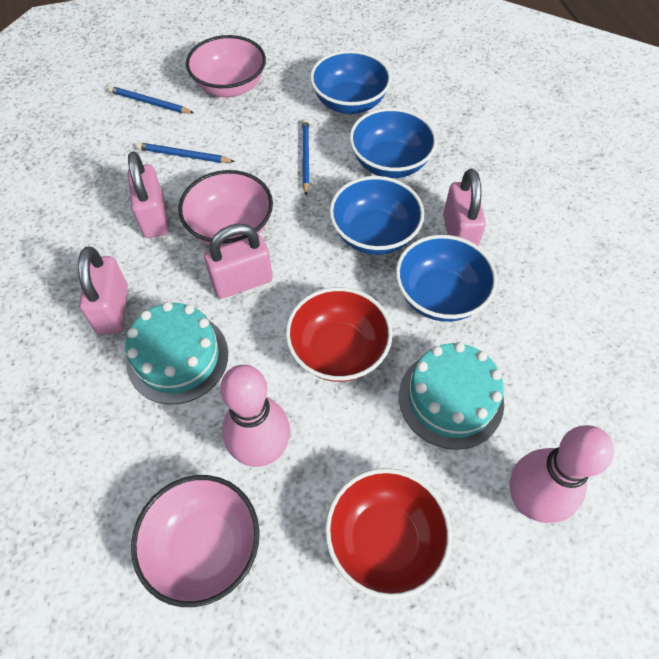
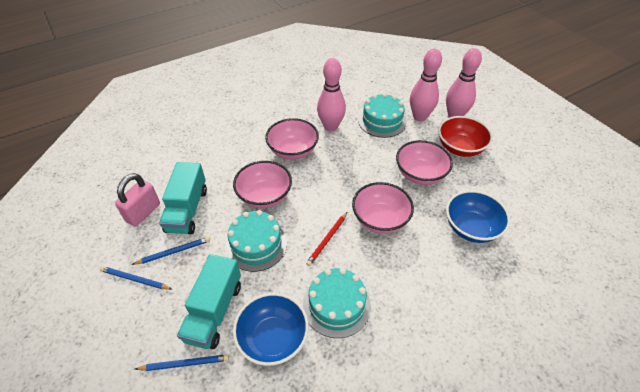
blue bowl: [310,50,392,114] [329,176,424,255] [349,108,437,178] [396,235,497,322] = 4 -> [233,293,309,366] [446,190,510,243] = 2
pink bowl: [131,475,260,607] [178,170,273,247] [186,35,266,97] = 3 -> [233,161,292,208] [265,118,319,160] [352,182,414,234] [396,140,453,185] = 4
pink bowling pin: [220,365,290,467] [510,425,614,523] = 2 -> [317,58,346,132] [410,49,442,121] [446,48,482,117] = 3
pink padlock: [78,247,128,334] [128,151,168,238] [204,224,273,298] [443,169,486,247] = 4 -> [115,173,160,227] = 1
red bowl: [285,287,393,382] [325,468,452,599] = 2 -> [438,116,493,157] = 1
red pencil: none = 0 -> [306,212,347,266] = 1
turquoise cake: [125,302,228,404] [399,342,504,450] = 2 -> [225,210,287,272] [303,268,371,338] [358,93,406,138] = 3
turquoise truck: none = 0 -> [159,162,207,234] [177,254,241,349] = 2

